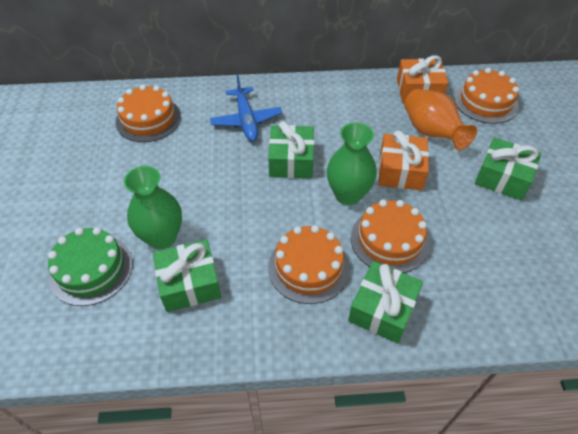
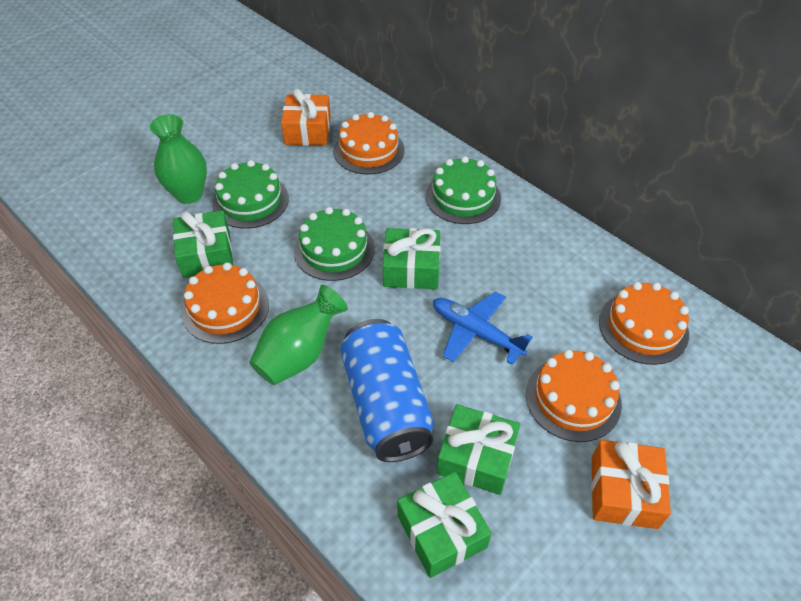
blue can: none = 0 -> [340,319,434,462] = 1
green cake: [48,227,133,306] = 1 -> [212,160,289,229] [294,207,375,281] [426,156,501,224] = 3
orange vase: [404,89,477,150] = 1 -> none = 0

